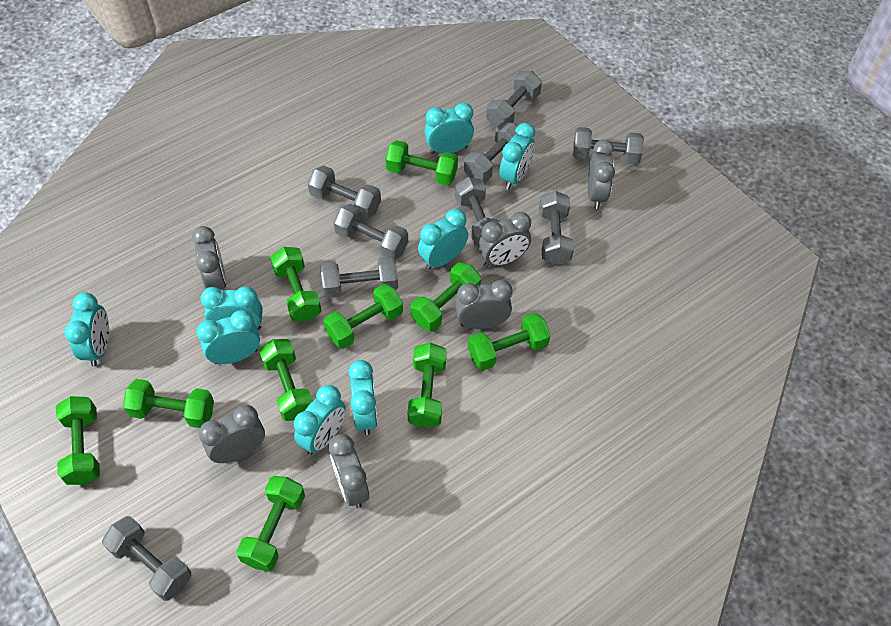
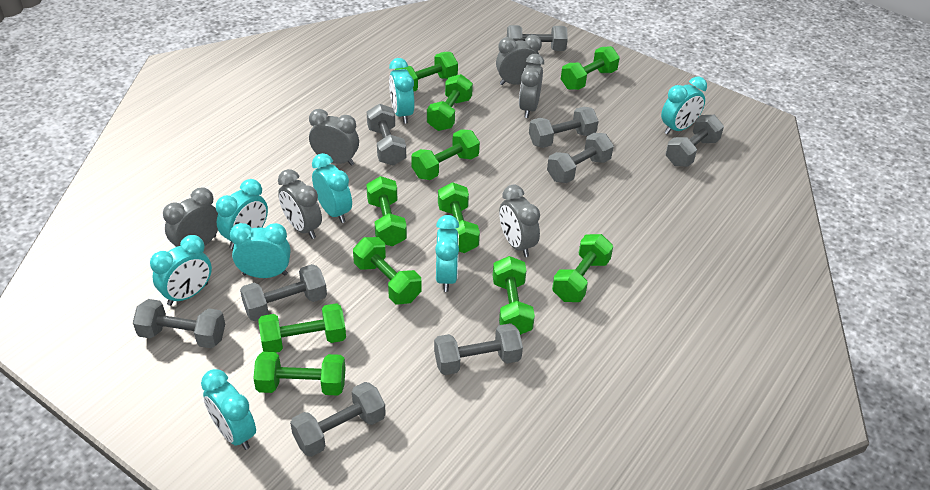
green dumbbell: [56,396,100,485] [123,379,214,428] [237,476,305,571] [259,339,313,421] [270,247,321,321] [323,284,403,349] [385,140,458,185] [407,343,446,428] [410,262,481,331] [468,313,551,371] = 10 -> [253,352,345,396] [258,303,346,353] [353,237,421,304] [366,176,407,247] [395,52,458,91] [411,129,480,180] [427,74,473,131] [438,182,480,253] [493,256,535,335] [552,234,613,302] [561,46,620,90] = 11

